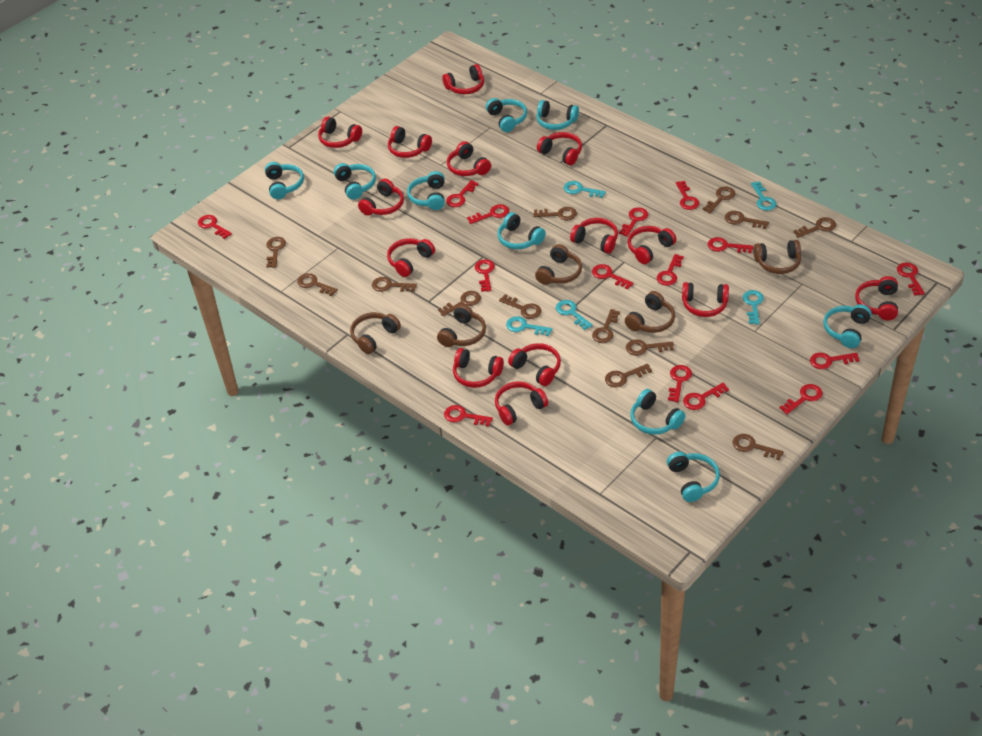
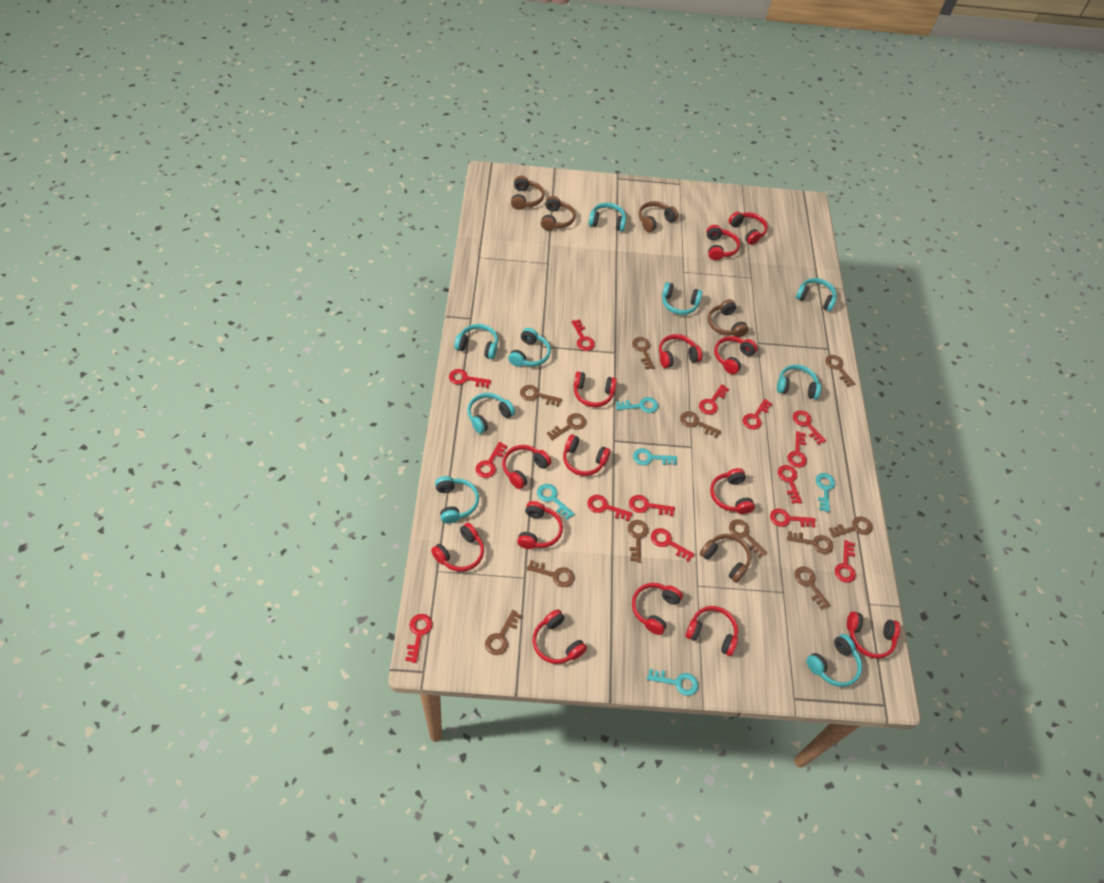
brown key: [266,237,286,268] [297,273,338,296] [372,277,417,292] [438,291,481,316] [499,294,541,319] [533,207,577,220] [592,309,620,343] [605,364,652,388] [626,339,674,356] [703,187,736,213] [725,211,769,229] [733,434,784,460] [793,217,836,238] = 13 -> [485,610,522,655] [520,385,562,406] [527,560,574,587] [547,413,586,440] [628,520,648,563] [632,337,655,369] [680,411,721,438] [729,519,767,558] [787,531,834,554] [794,567,831,610] [825,355,855,387] [829,516,873,538] = 12
red key: [198,215,232,239] [444,405,493,427] [446,180,479,207] [467,204,509,224] [475,259,495,292] [592,264,634,290] [619,207,648,237] [657,254,684,286] [668,365,692,402] [676,181,699,210] [683,383,729,410] [708,237,753,253] [780,384,823,414] [810,353,860,369] [897,262,925,296] = 15 -> [405,614,433,663] [449,369,491,388] [476,442,507,478] [571,319,595,351] [587,495,633,522] [629,495,675,516] [651,528,695,562] [699,384,729,415] [743,399,773,430] [770,509,816,527] [778,465,802,504] [788,431,807,468] [793,410,826,445] [835,540,856,583] = 14

